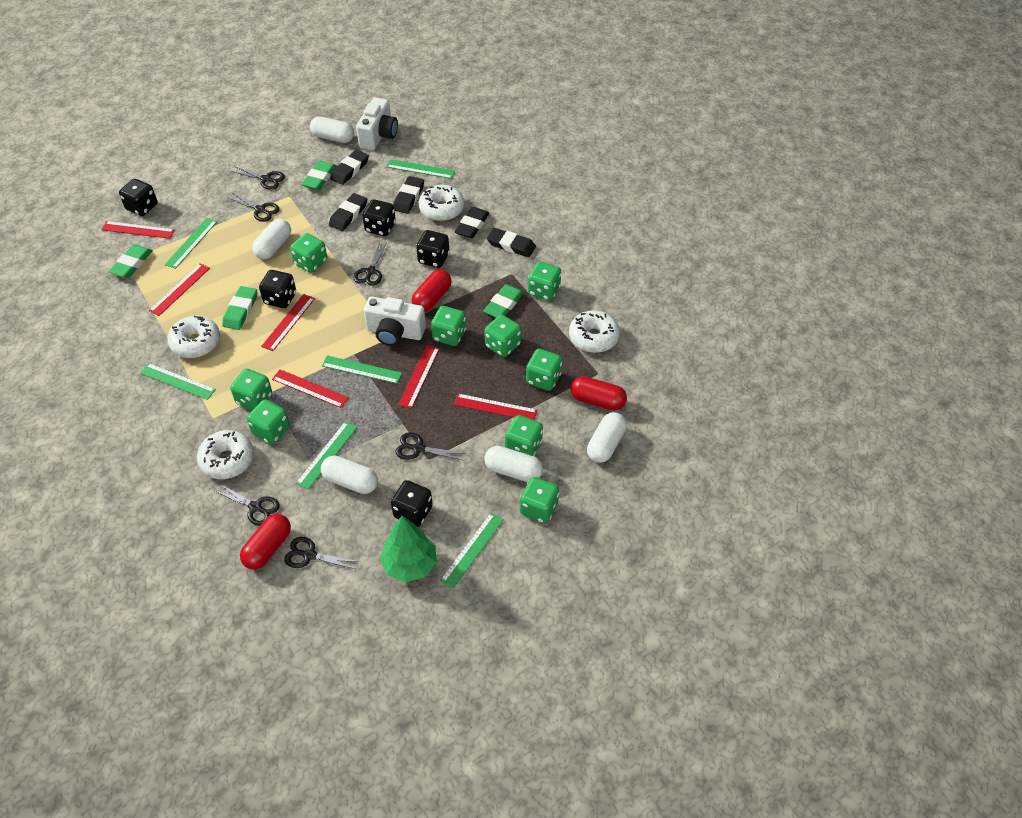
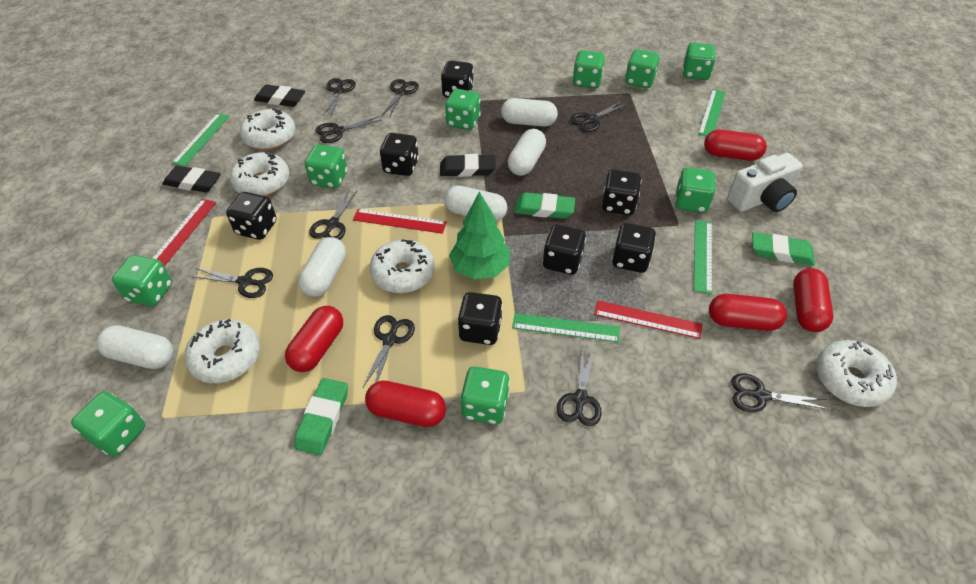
black dice: [119,179,157,216] [259,270,296,308] [362,199,396,236] [391,480,433,527] [416,230,450,268] = 5 -> [226,192,277,240] [380,133,419,176] [441,61,474,98] [457,292,503,345] [543,224,586,275] [602,169,641,215] [612,223,656,273] = 7
black eraser: [329,193,367,231] [330,150,369,185] [393,176,424,214] [455,207,490,238] [487,228,536,257] = 5 -> [162,166,221,193] [254,84,305,107] [440,154,496,177] = 3
black scissors: [213,484,280,526] [229,193,280,222] [231,166,285,190] [284,537,360,569] [353,242,387,286] [396,432,466,460] = 6 -> [191,268,273,298] [309,190,358,240] [316,116,382,143] [323,78,356,116] [363,315,415,387] [382,79,419,118] [557,346,602,426] [570,101,627,132] [731,373,828,412] = 9
green eraser: [109,245,153,278] [222,286,257,330] [301,161,337,190] [483,284,524,317] = 4 -> [294,378,348,455] [514,192,575,219] [752,232,815,265] = 3
green ruler: [140,363,216,400] [165,218,217,269] [296,422,357,490] [322,355,402,384] [387,159,455,179] [440,513,504,589] = 6 -> [172,113,230,166] [512,313,620,342] [694,220,712,294] [698,89,726,136] = 4
red capsule: [240,514,291,570] [412,270,452,312] [571,376,627,411] = 3 -> [285,306,343,372] [365,381,446,427] [704,129,767,161] [709,294,787,331] [793,268,833,332] = 5
red ruler: [101,221,174,239] [149,263,210,316] [261,294,315,351] [272,369,349,408] [398,345,440,409] [454,394,537,420] = 6 -> [153,199,216,266] [353,209,447,234] [594,301,702,339] = 3
white camera: [356,97,398,150] [364,296,426,346] = 2 -> [727,153,803,212] = 1
white donut: [167,316,220,358] [197,430,254,479] [419,185,464,221] [569,310,620,353] = 4 -> [184,319,260,383] [230,152,289,196] [240,109,295,150] [370,239,435,293] [816,340,897,407] = 5

